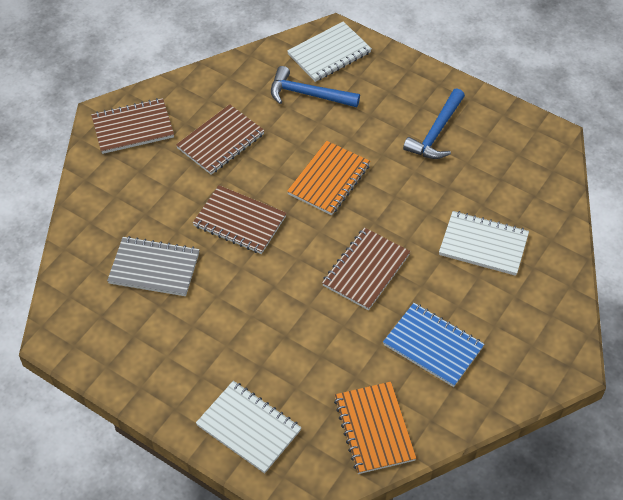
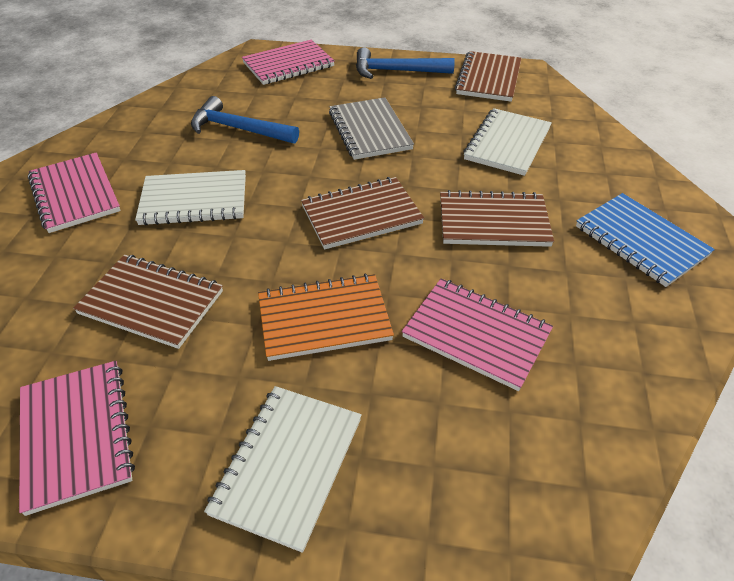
orange notebook: [287,141,370,215] [334,382,416,474] = 2 -> [258,273,394,361] = 1
pink notebook: none = 0 -> [19,361,135,516] [28,152,121,233] [242,40,335,85] [402,278,553,391] = 4

